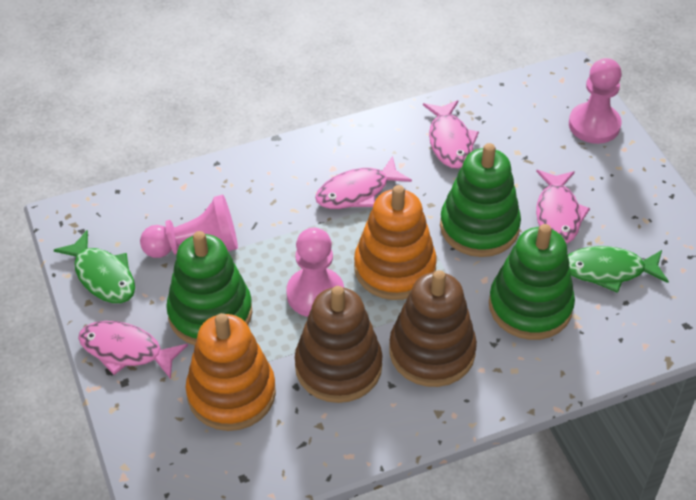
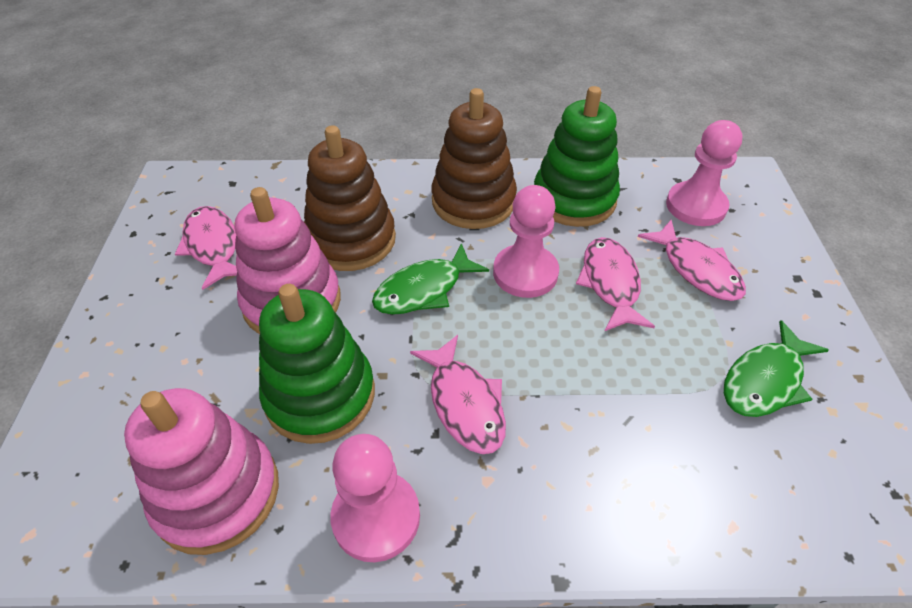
green stacking toy: [166,231,252,345] [440,143,521,257] [489,224,575,340] = 3 -> [259,284,375,444] [534,86,620,227] = 2
orange stacking toy: [186,313,276,431] [354,185,437,300] = 2 -> none = 0
pink stacking toy: none = 0 -> [124,388,279,555] [235,187,341,334] = 2

